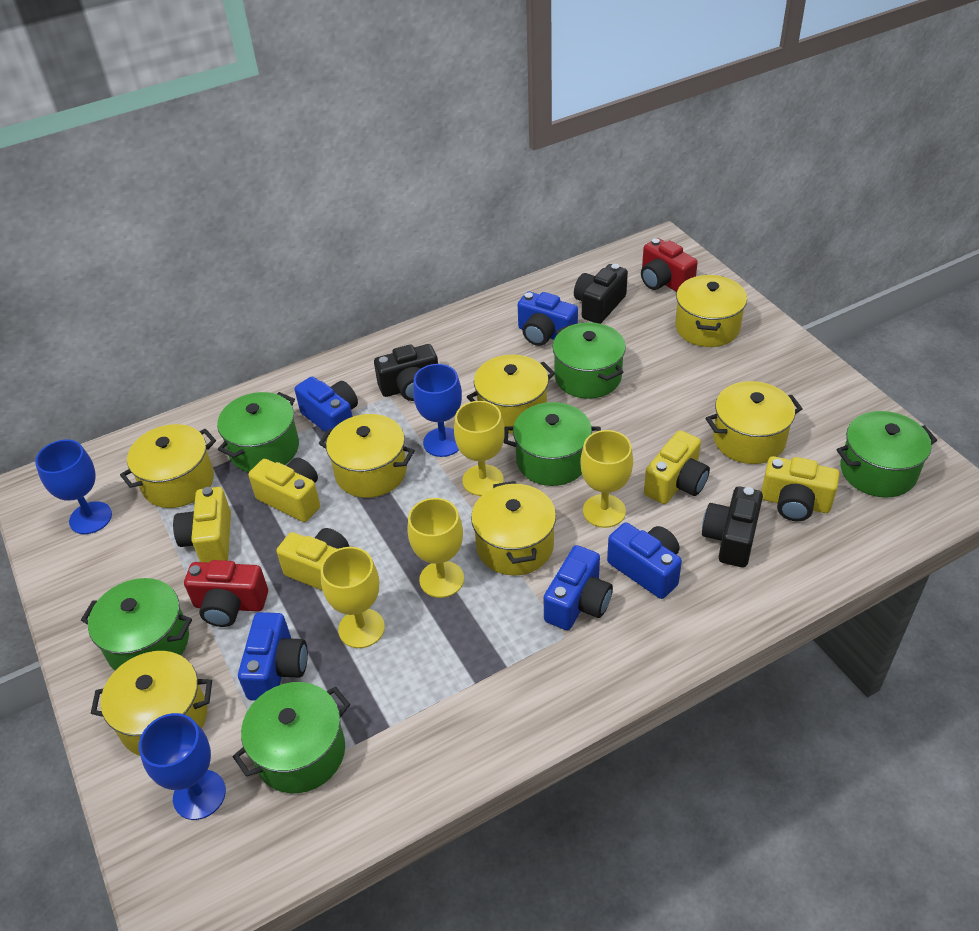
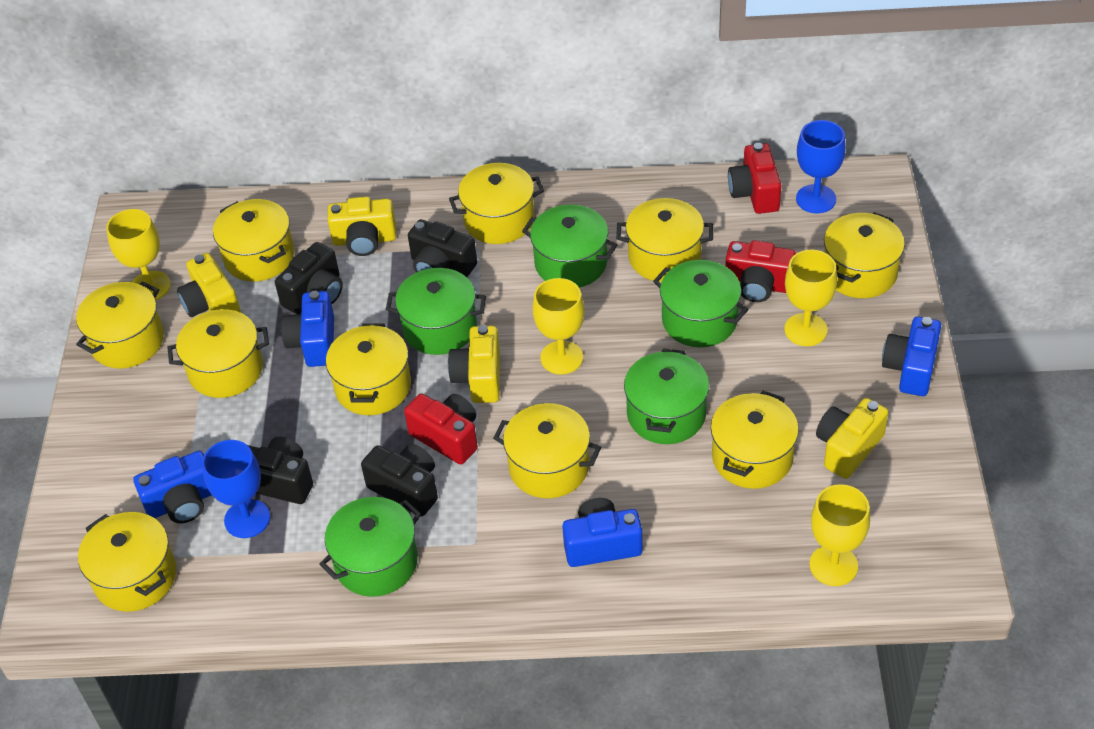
black camera: [374,344,438,401] [574,264,628,324] [702,486,763,567] = 3 -> [248,437,313,504] [275,242,343,314] [361,444,438,516] [408,219,477,277] = 4
blue camera: [238,612,308,700] [295,377,358,432] [518,292,578,346] [544,545,613,630] [607,522,682,599] = 5 -> [134,451,212,523] [281,291,334,367] [562,498,643,567] [882,317,941,396] = 4
blue goblet: [35,439,112,534] [139,713,226,820] [413,364,462,457] = 3 -> [202,440,270,538] [796,120,846,213] = 2
green pot: [81,578,192,670] [217,392,299,472] [233,682,350,793] [504,402,601,486] [552,322,626,399] [836,411,937,497] = 6 -> [319,497,421,597] [386,268,486,355] [522,204,618,287] [624,349,709,444] [653,260,749,347] = 5
red camera: [184,560,268,627] [641,238,698,292] = 2 -> [404,393,478,465] [725,240,796,302] [728,143,781,214] = 3
yellow camera: [173,487,231,563] [248,458,320,522] [276,528,349,591] [644,430,710,504] [761,456,840,521] = 5 -> [177,253,241,317] [328,197,396,256] [448,325,500,403] [816,398,889,479] = 4
yellow pot: [91,651,212,756] [120,424,216,508] [319,414,415,498] [467,355,555,433] [471,481,556,576] [675,275,747,347] [706,381,803,464] = 7 -> [76,281,164,369] [78,512,177,612] [167,309,269,398] [213,199,294,282] [326,323,411,415] [449,163,544,244] [493,403,601,498] [616,198,713,282] [711,391,799,489] [824,212,905,298] = 10

